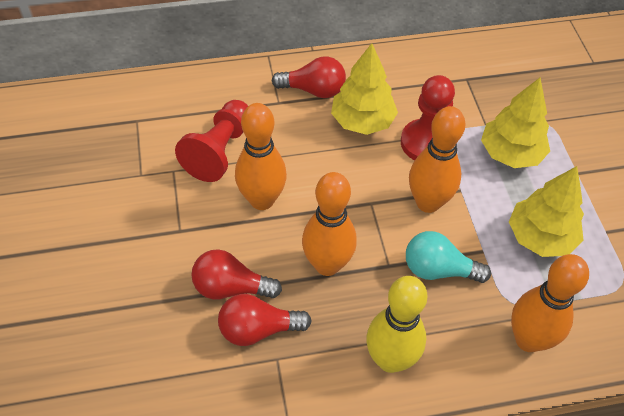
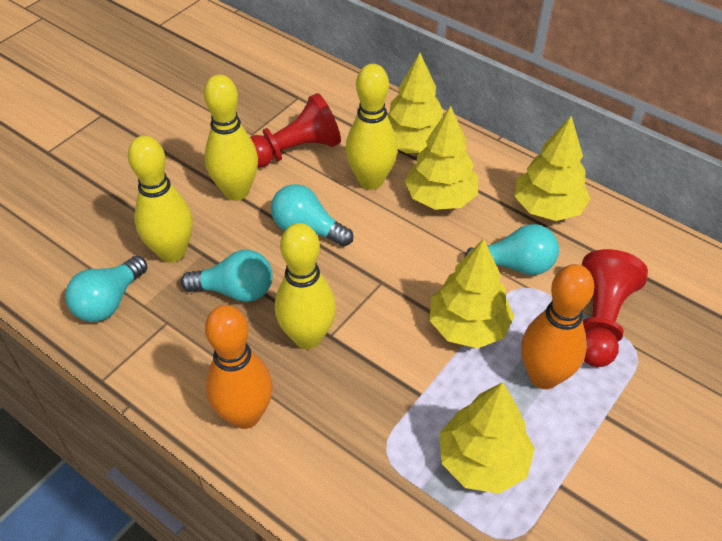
orange bowling pin: [235,103,287,210] [302,172,357,276] [409,106,465,213] [511,254,589,352] = 4 -> [205,305,273,429] [521,264,594,389] = 2
red light bulb: [191,249,282,299] [218,294,311,346] [272,57,346,98] = 3 -> none = 0
turquoise light bulb: [406,231,491,283] = 1 -> [65,256,147,322] [181,250,273,302] [271,184,354,247] [464,224,559,275] = 4
yellow bowling pin: [366,276,427,373] = 1 -> [128,136,193,263] [204,74,258,201] [275,223,336,349] [346,64,398,190] = 4
yellow tree: [331,43,398,135] [481,78,550,168] [509,166,584,257] = 3 -> [387,53,444,153] [405,106,478,210] [430,239,514,348] [439,382,535,494] [514,116,591,221] = 5

